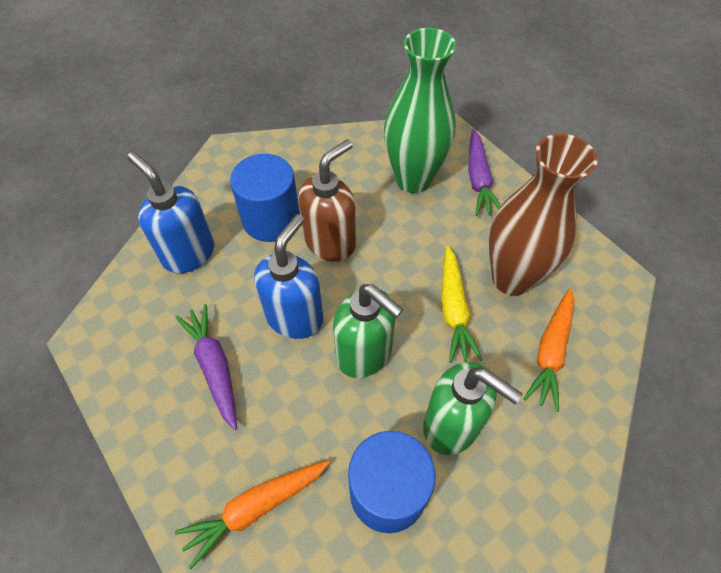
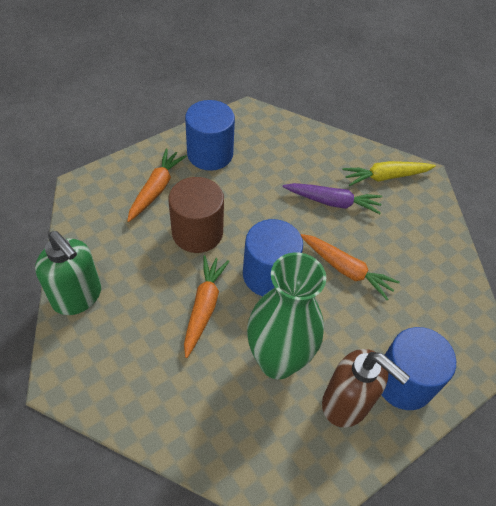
blue cylinder: [230,154,300,242] [348,431,436,533] = 2 -> [185,100,235,171] [243,219,303,296] [382,327,456,410] = 3
blue soap dispenser: [127,152,214,273] [254,214,323,339] = 2 -> none = 0
brown cylinder: none = 0 -> [169,177,224,253] = 1
brown vase: [489,134,598,296] = 1 -> none = 0
green soap dispenser: [333,284,403,378] [423,362,522,455] = 2 -> [35,231,101,315] = 1
orange carrot: [175,460,329,569] [523,288,575,412] = 2 -> [127,148,187,222] [184,255,229,358] [301,234,400,300] = 3
purple carrot: [175,304,237,430] [468,129,501,216] = 2 -> [283,183,382,214] = 1

